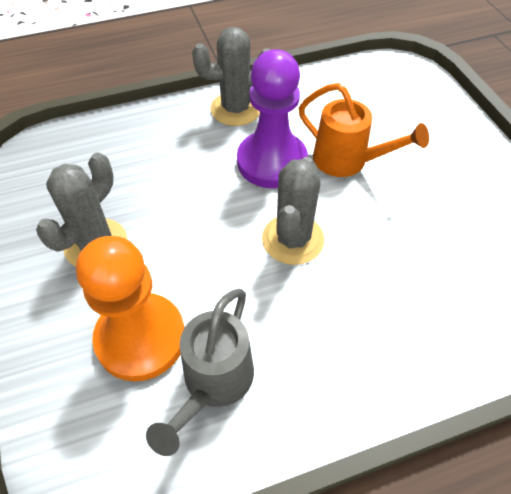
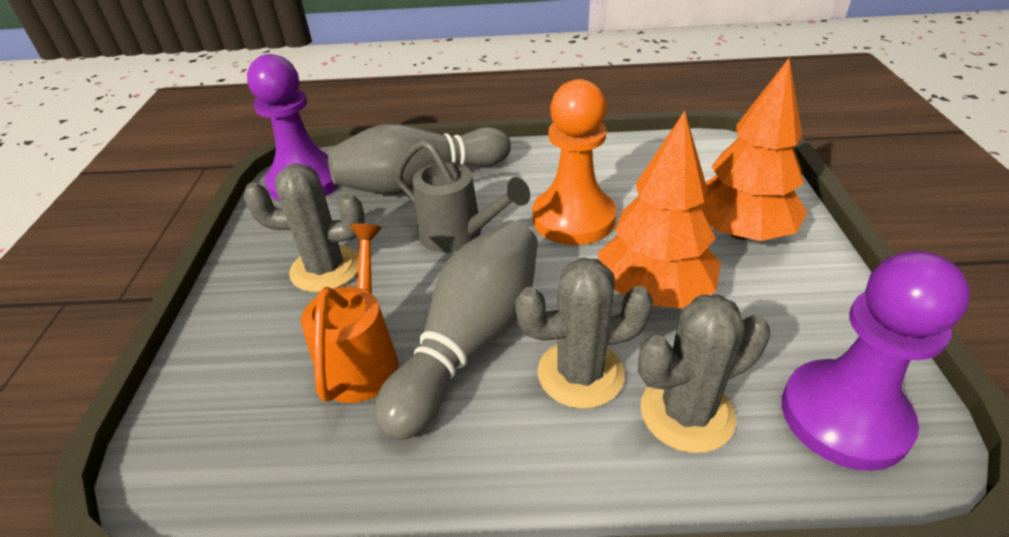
grey bowling pin: none = 0 -> [327,124,511,194] [374,221,538,440] = 2
orange tree: none = 0 -> [598,111,721,308] [700,58,808,241] = 2
purple pawn: [237,49,308,188] = 1 -> [247,54,339,202] [782,251,970,471] = 2

